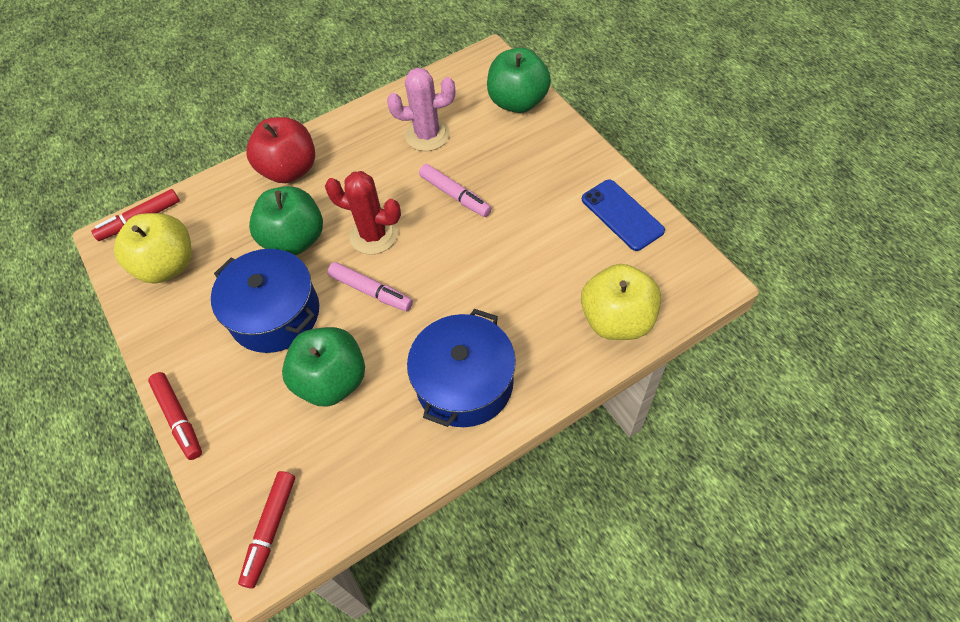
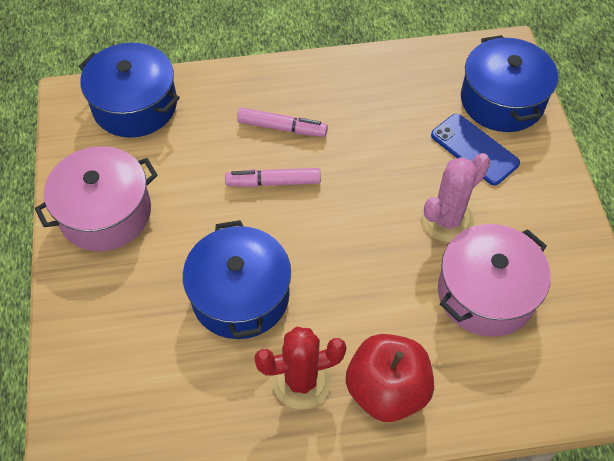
blue pot: [211,249,319,353] [407,309,516,427] = 2 -> [79,43,180,138] [183,220,291,339] [461,35,558,132] = 3
green apple: [249,186,323,255] [282,327,365,407] [487,48,551,113] = 3 -> none = 0
pink pot: none = 0 -> [35,146,158,251] [438,224,551,337] = 2
red marker: [91,189,180,241] [148,372,202,460] [238,471,295,589] = 3 -> none = 0
yellow apple: [114,213,192,283] [581,264,661,340] = 2 -> none = 0

